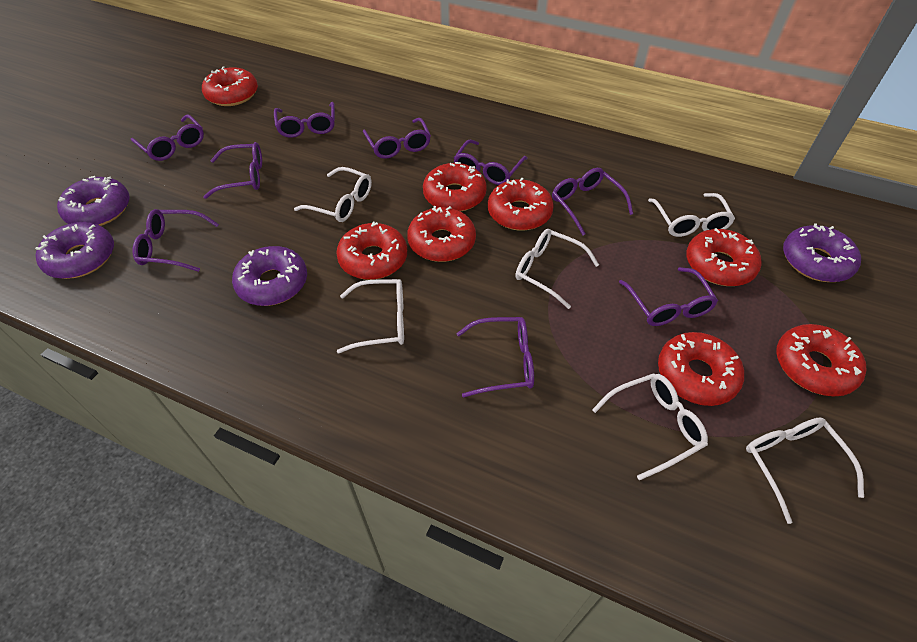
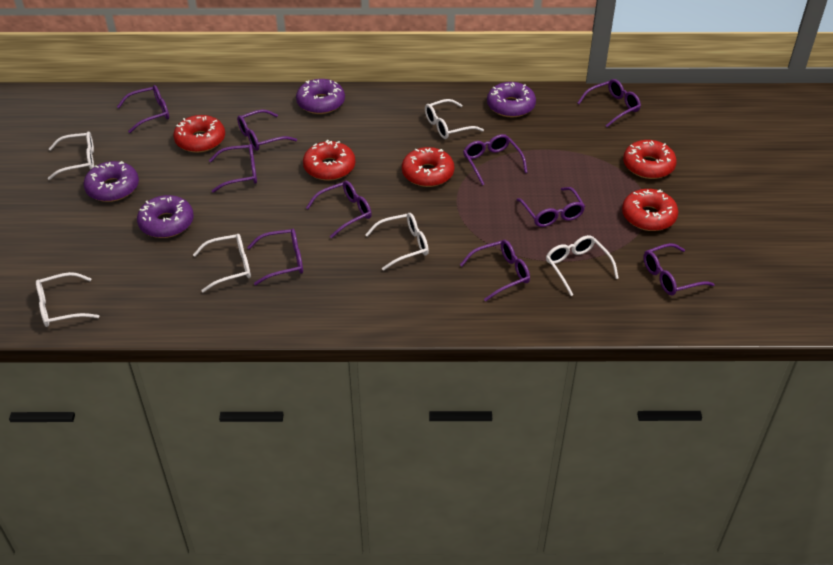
purple glasses: [131,115,204,161] [133,209,219,272] [203,142,262,199] [274,102,335,138] [363,118,431,159] [454,140,528,185] [456,317,534,398] [552,168,633,235] [619,267,718,326] = 9 -> [117,85,169,133] [209,144,257,193] [237,110,297,151] [247,229,303,285] [306,181,372,238] [460,240,530,302] [463,134,528,185] [516,187,585,227] [578,79,641,127] [643,243,715,295] = 10
red donut: [202,67,258,106] [336,222,407,280] [407,206,476,262] [423,162,487,212] [488,178,554,231] [658,332,744,406] [686,228,762,286] [776,324,867,396] = 8 -> [173,115,225,153] [303,140,355,181] [402,147,454,187] [622,189,678,231] [623,140,677,179] = 5

